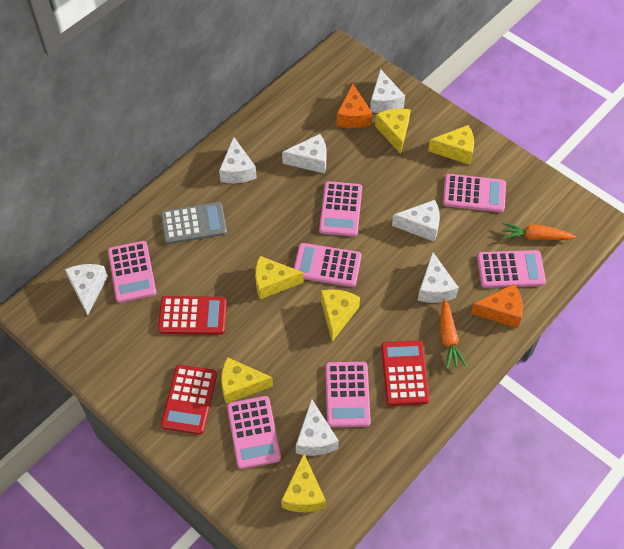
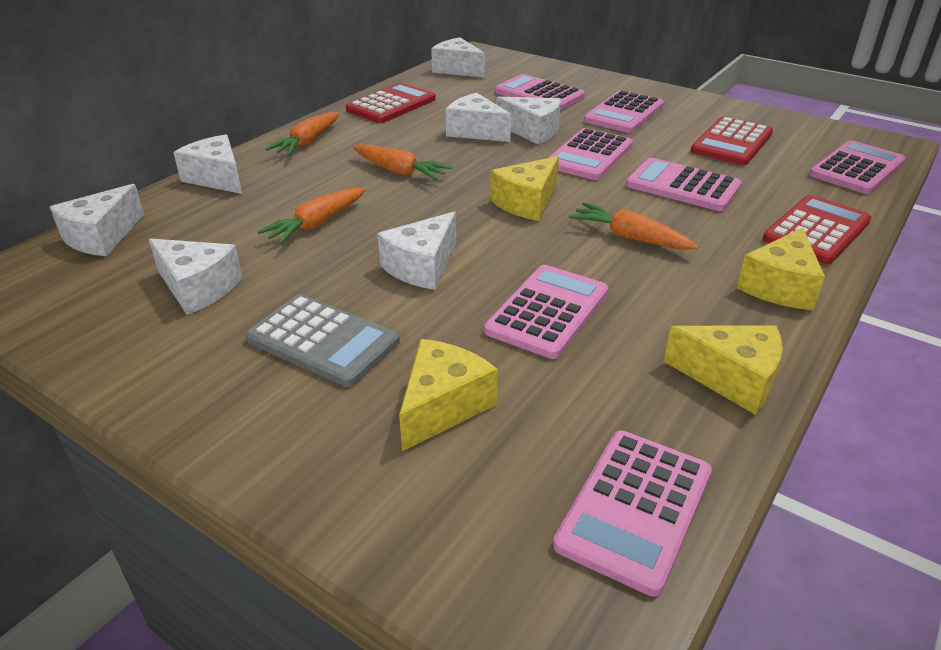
orange carrot: [440,299,467,369] [502,223,576,240] = 2 -> [257,188,365,244] [265,112,339,156] [353,144,452,180] [569,202,698,250] = 4
orange cheese: [336,84,372,128] [471,284,523,328] = 2 -> none = 0
yellow cheese: [221,357,273,404] [255,256,303,299] [281,454,326,512] [321,289,360,342] [375,109,411,154] [428,125,474,165] = 6 -> [399,339,498,451] [490,156,559,221] [664,326,783,415] [737,228,825,310] = 4

